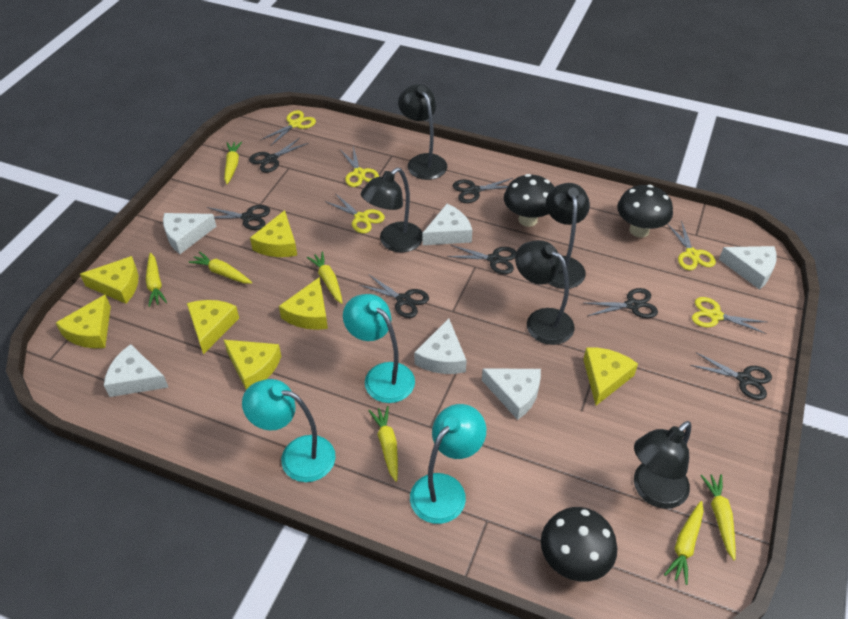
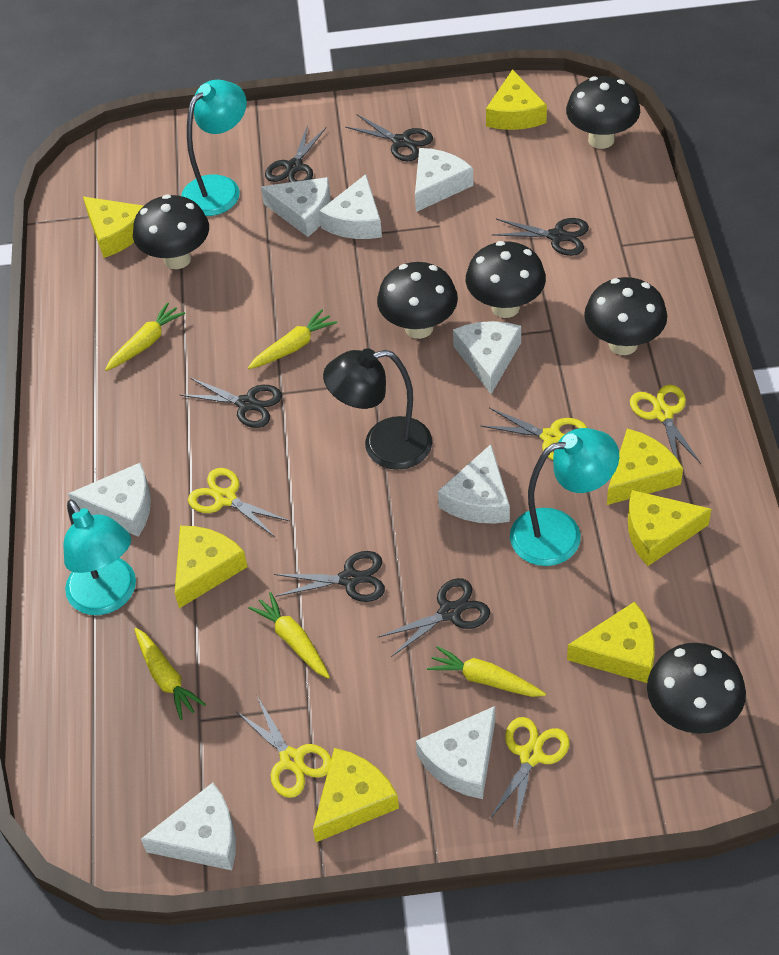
black lamp: [361,168,423,252] [398,84,447,180] [515,240,575,345] [546,183,590,289] [634,421,691,509] = 5 -> [323,348,432,470] = 1
black mushroom: [504,174,554,227] [541,507,617,582] [617,185,673,238] = 3 -> [133,194,209,269] [377,262,458,339] [466,241,546,318] [566,76,640,149] [584,277,667,355] [647,643,746,734] = 6
black scissors: [207,205,270,230] [249,138,309,173] [360,274,429,318] [447,245,516,274] [453,178,513,203] [585,288,658,318] [690,352,772,400] = 7 -> [180,377,282,428] [265,124,326,182] [274,551,385,602] [345,114,433,162] [378,578,490,657] [492,218,589,256] = 6
white cheese: [104,344,169,397] [163,213,217,254] [414,318,467,374] [422,204,472,245] [482,369,541,420] [719,246,777,290] = 6 -> [68,463,151,537] [141,783,236,870] [261,177,330,237] [319,174,382,239] [415,148,473,212] [416,706,495,799] [438,444,510,524] [453,321,521,394] = 8
yellow carrot: [146,253,167,307] [189,251,252,284] [224,142,242,184] [307,252,343,304] [369,406,398,482] [664,501,704,585] [700,474,736,560] = 7 -> [105,302,185,371] [134,628,206,720] [248,309,337,369] [248,592,330,679] [427,646,546,697] = 5

